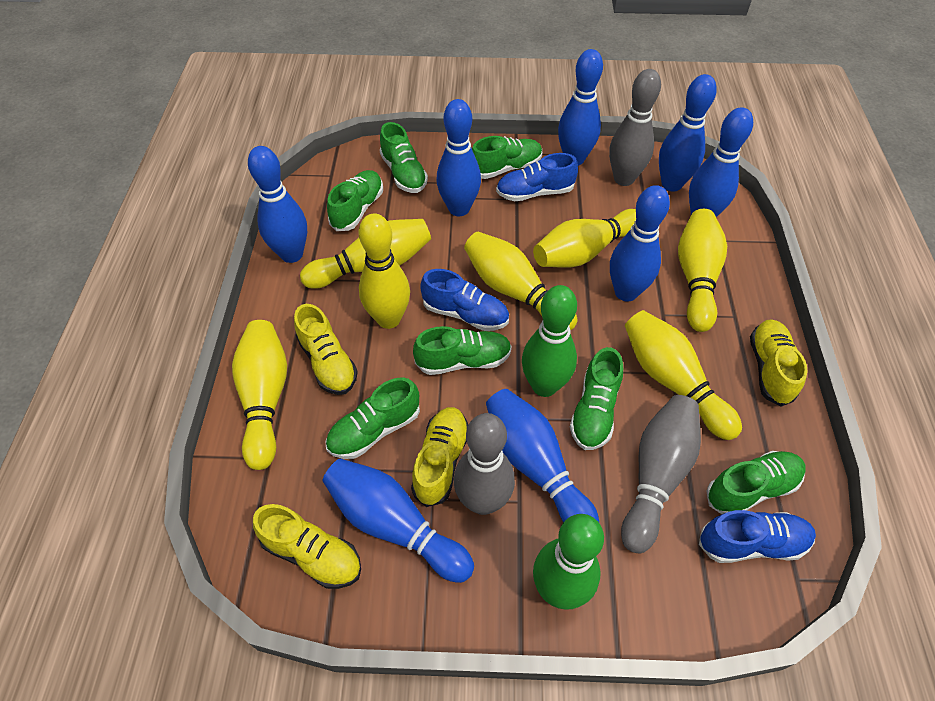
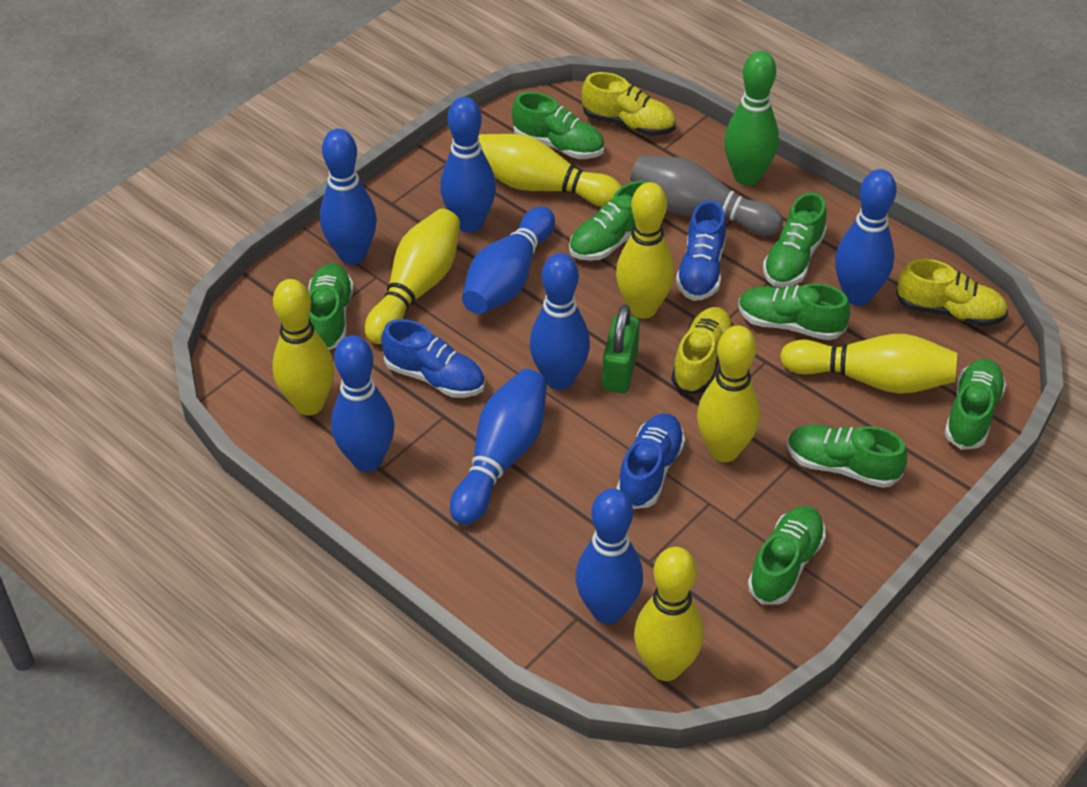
green bowling pin: [522,285,577,397] [533,514,604,610] = 2 -> [724,51,779,186] = 1
green padlock: none = 0 -> [602,304,640,393] = 1
green shoe: [326,377,420,459] [327,170,383,231] [380,122,428,193] [413,326,512,375] [472,136,542,179] [570,347,623,450] [706,451,806,514] = 7 -> [308,263,354,350] [512,92,605,159] [569,181,648,261] [738,283,850,340] [748,506,826,605] [763,192,827,287] [787,425,907,488] [945,359,1006,450] = 8
grey bowling pin: [454,413,515,515] [609,69,661,186] [621,395,701,554] = 3 -> [630,156,783,236] = 1
yellow shoe: [253,504,361,589] [294,304,358,395] [411,407,468,507] [750,319,808,407] = 4 -> [582,72,676,136] [671,307,733,394] [896,259,1008,327] = 3

